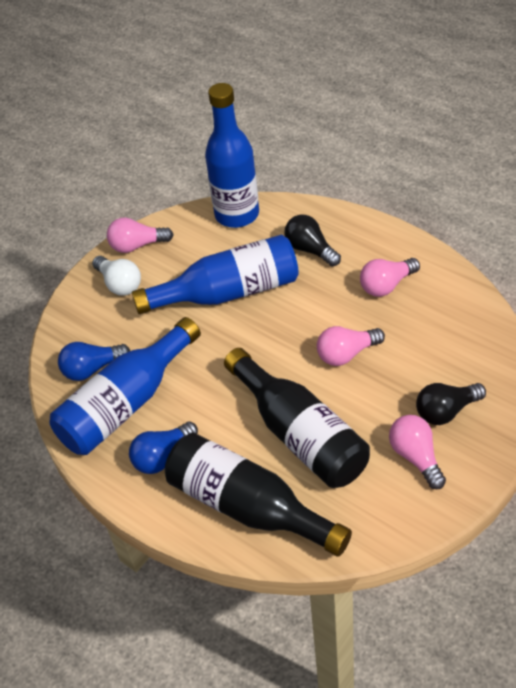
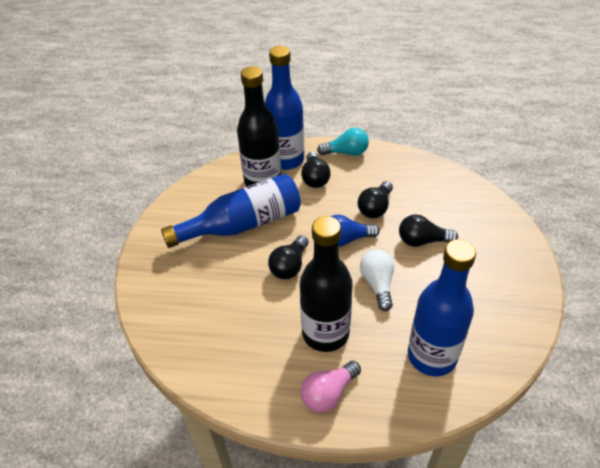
black light bulb: [284,215,341,266] [416,383,486,425] = 2 -> [268,235,308,279] [301,152,331,188] [358,181,393,218] [399,214,458,247] = 4
blue light bulb: [58,342,131,381] [129,421,198,474] = 2 -> [330,215,380,247] = 1
pink light bulb: [107,217,174,253] [317,326,385,366] [360,258,420,297] [389,415,446,489] = 4 -> [301,361,361,413] = 1
turquoise light bulb: none = 0 -> [317,128,369,156] = 1

